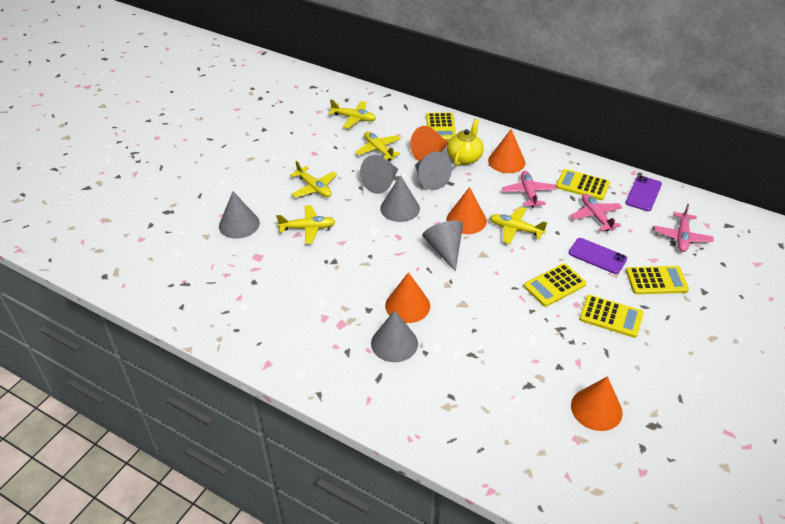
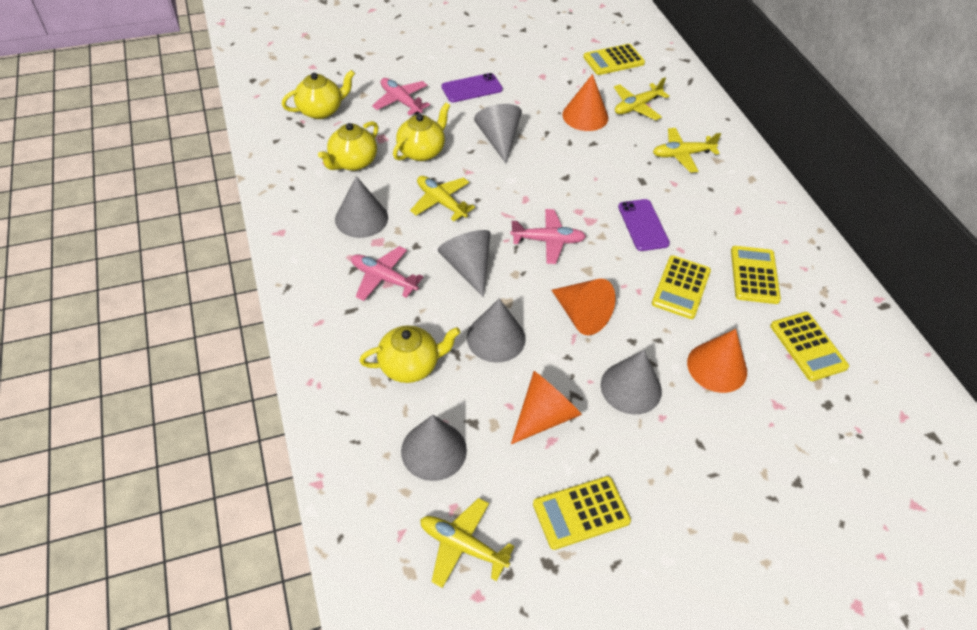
orange cone: [385,272,430,323] [410,126,448,161] [446,187,487,234] [488,129,525,173] [571,376,622,431] = 5 -> [511,371,582,444] [552,279,615,336] [562,74,608,131] [687,329,747,393] = 4
yellow plane: [276,205,335,244] [290,161,337,198] [329,99,376,128] [355,131,401,161] [490,207,547,244] = 5 -> [410,176,475,221] [420,498,514,588] [614,78,669,120] [653,128,721,173] = 4
yellow teapot: [447,119,484,166] = 1 -> [282,70,355,119] [318,121,379,171] [359,325,460,383] [393,103,450,161] = 4

